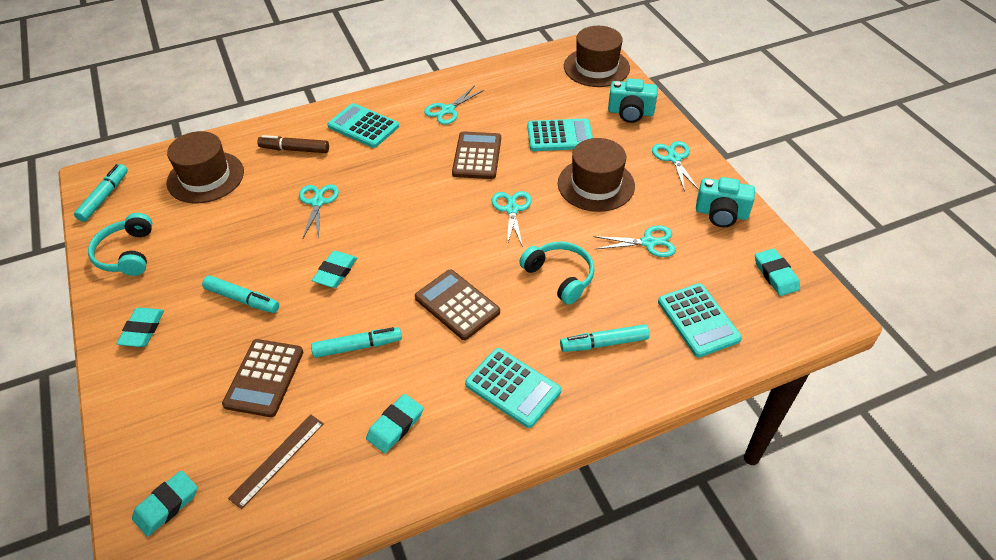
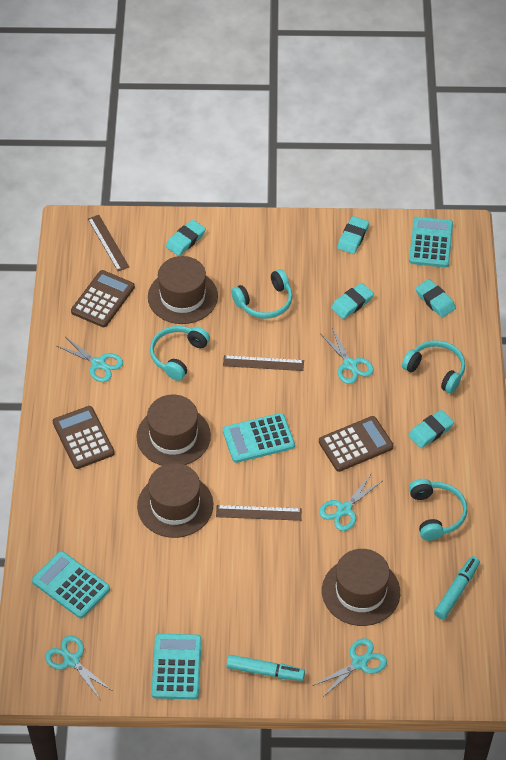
brown hat: [167,131,244,204] [558,138,635,212] [564,26,630,87] = 3 -> [136,395,211,466] [137,463,213,538] [148,256,218,324] [322,549,400,626] = 4
brown marker: [257,135,329,153] = 1 -> none = 0
brown ruler: [228,415,324,509] = 1 -> [88,215,129,271] [216,505,302,521] [223,355,304,371] = 3
turquoise camera: [608,78,658,123] [696,177,755,227] = 2 -> none = 0
turquoise headphones: [88,213,152,276] [519,241,594,305] = 2 -> [150,326,210,381] [231,269,293,319] [402,340,465,394] [409,479,468,541] = 4
turquoise marker: [74,164,128,222] [202,275,279,313] [311,327,402,358] [560,324,650,352] = 4 -> [226,655,305,681] [434,556,480,620] = 2

